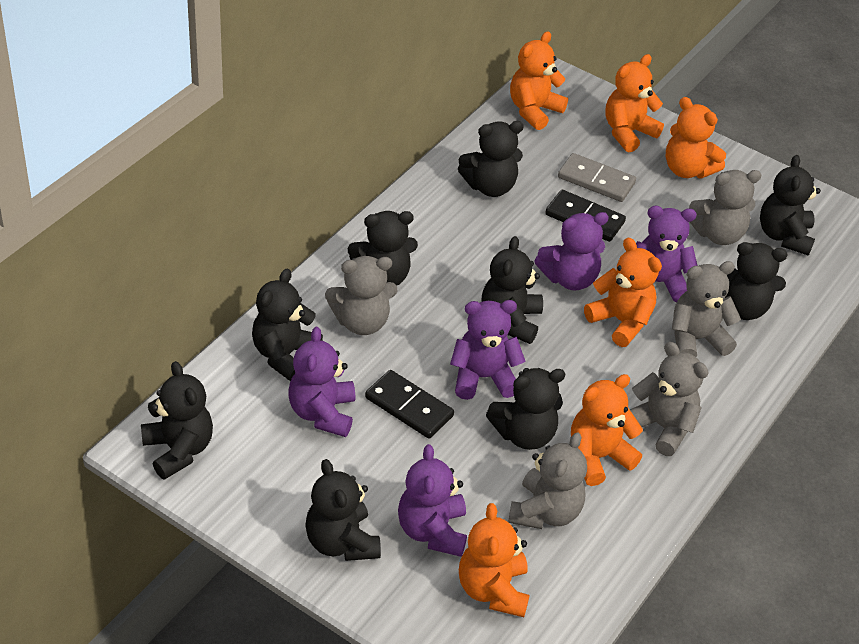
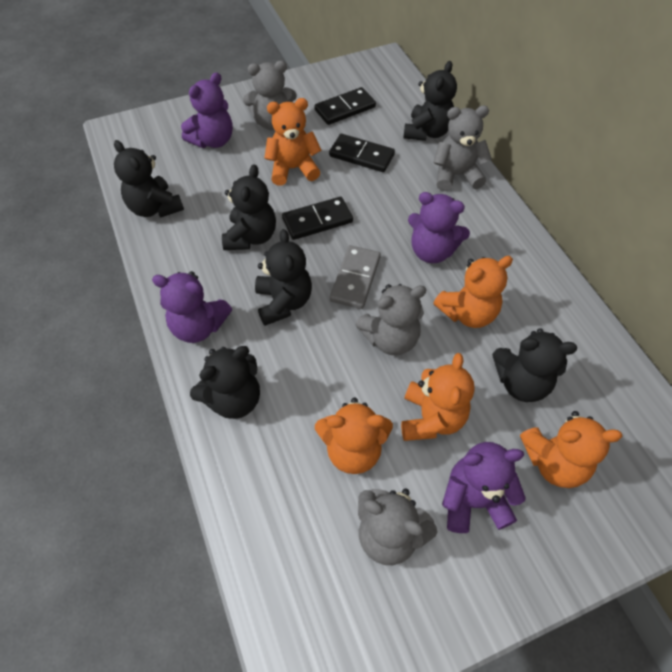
black domino: [365,370,454,439] [545,190,626,242] = 2 -> [282,197,353,240] [314,87,376,125] [329,134,395,172] = 3
black teddy bear: [141,361,213,480] [252,269,323,381] [305,459,381,561] [348,211,418,286] [458,121,524,197] [482,236,543,344] [486,368,565,450] [725,242,787,320] [760,155,821,256] = 9 -> [114,140,184,218] [190,346,260,419] [222,164,276,250] [255,229,312,326] [403,61,457,141] [492,328,577,402] = 6
grey teddy bear: [325,256,397,335] [508,432,587,529] [630,342,709,456] [672,261,741,357] [689,170,762,245] = 5 -> [243,61,297,130] [355,284,427,356] [358,489,437,565] [433,106,492,191] = 4
orange teddy bear: [459,503,530,617] [510,31,568,130] [571,374,643,486] [584,238,662,347] [605,54,664,152] [665,97,726,179] = 6 -> [264,98,321,186] [315,398,393,474] [401,353,475,441] [433,256,513,328] [520,411,622,488] = 5
purple teddy bear: [289,327,355,437] [398,444,467,557] [450,300,526,400] [535,212,609,291] [636,206,698,302] = 5 -> [152,271,232,343] [181,72,233,148] [408,192,470,263] [442,442,526,533] = 4

